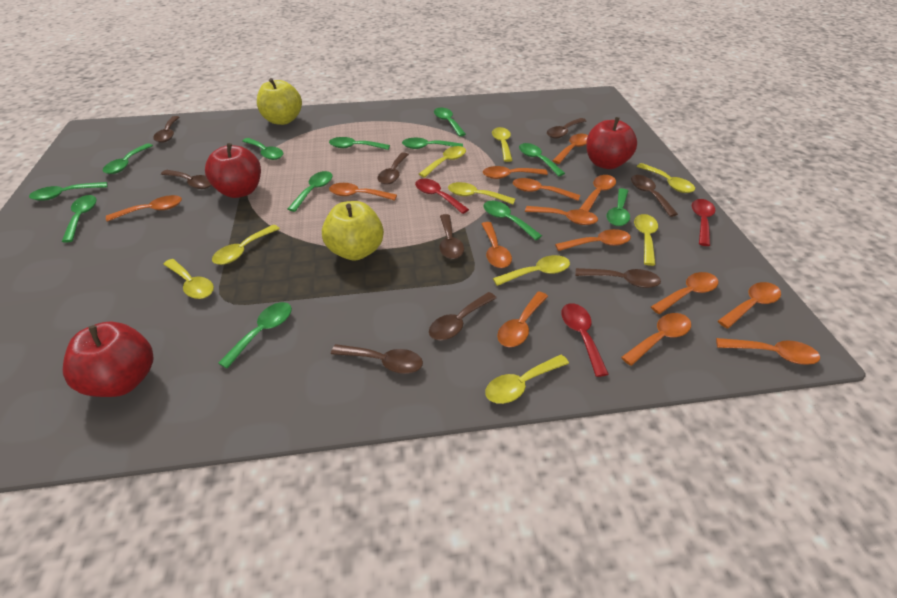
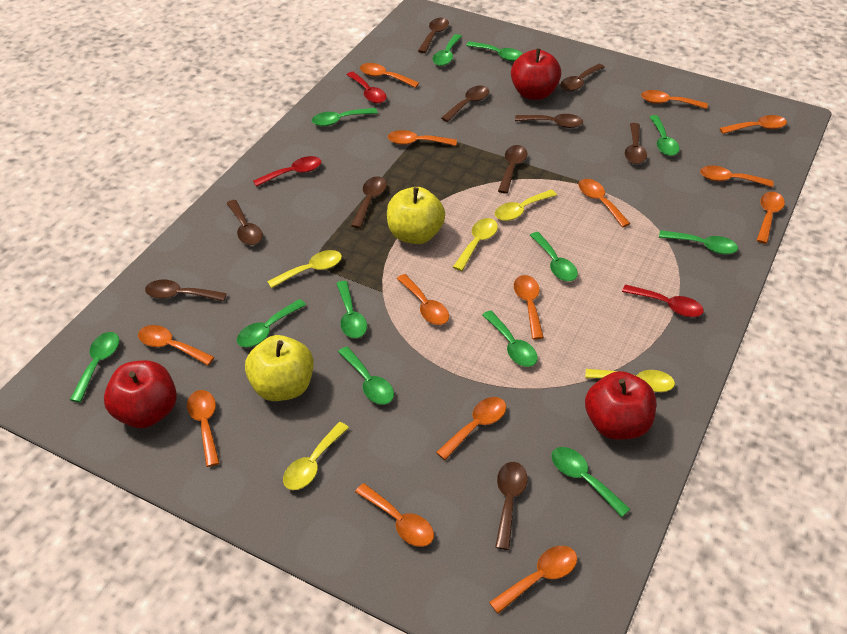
brown spoon: [153,116,179,143] [161,170,212,189] [331,344,423,374] [378,152,409,185] [429,292,497,340] [440,214,464,259] [547,118,586,139] [575,268,661,288] [631,175,678,217] = 9 -> [145,280,227,301] [226,200,263,245] [351,176,387,228] [418,18,449,53] [441,86,489,122] [495,462,528,550] [498,145,527,194] [515,114,583,128] [560,64,605,92] [625,123,647,164] = 10
yellow spoon: [163,259,214,299] [212,225,280,265] [419,146,466,178] [448,182,515,204] [485,355,569,404] [492,127,513,162] [493,255,570,286] [634,214,658,266] [637,163,695,193] = 9 -> [267,250,342,288] [283,422,349,490] [453,218,498,271] [495,190,557,221] [585,369,675,392] = 5

